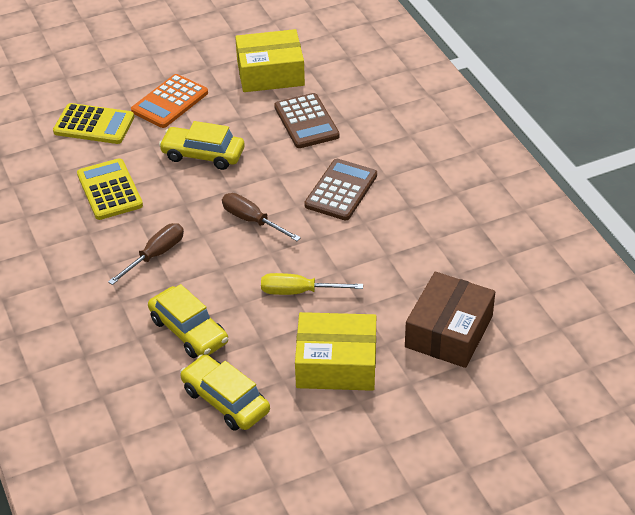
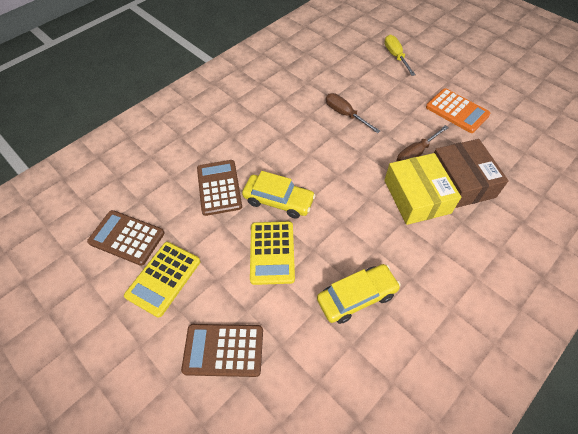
brown calculator: [274,93,340,148] [304,159,377,220] = 2 -> [87,210,165,266] [181,324,263,377] [197,160,242,216] = 3
yellow box: [235,29,305,92] [295,312,376,391] = 2 -> [384,153,461,225] = 1
yellow car: [148,284,228,358] [159,121,245,170] [180,355,270,431] = 3 -> [242,171,316,219] [317,264,401,324] = 2

